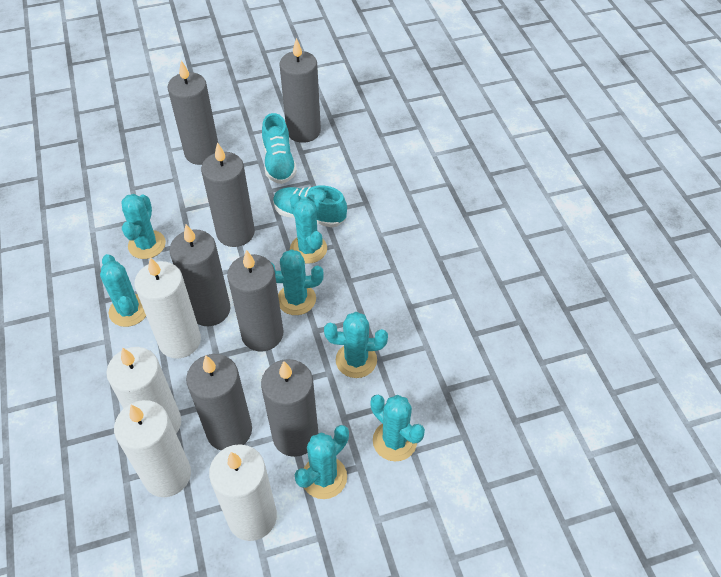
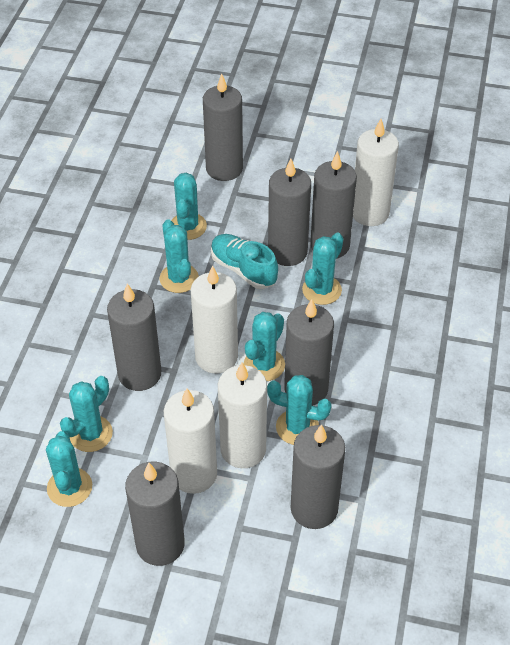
turquoise shoe: [262,113,297,184] [273,185,347,228] = 2 -> [211,234,278,289] = 1

